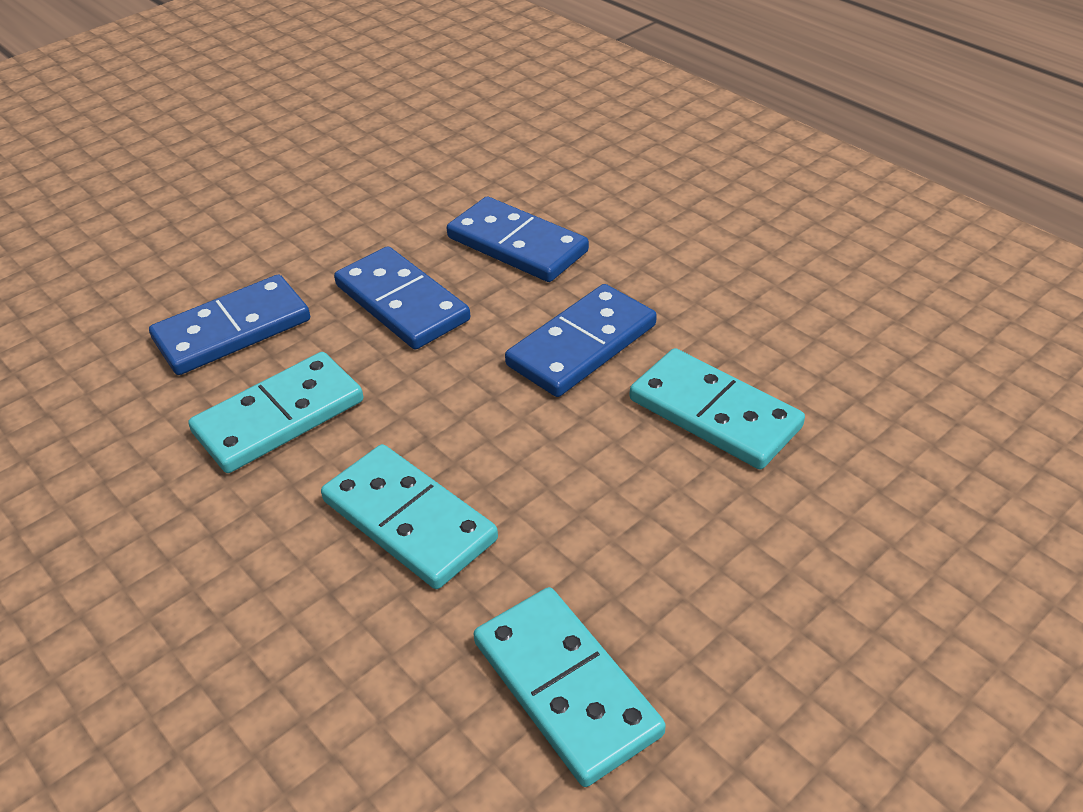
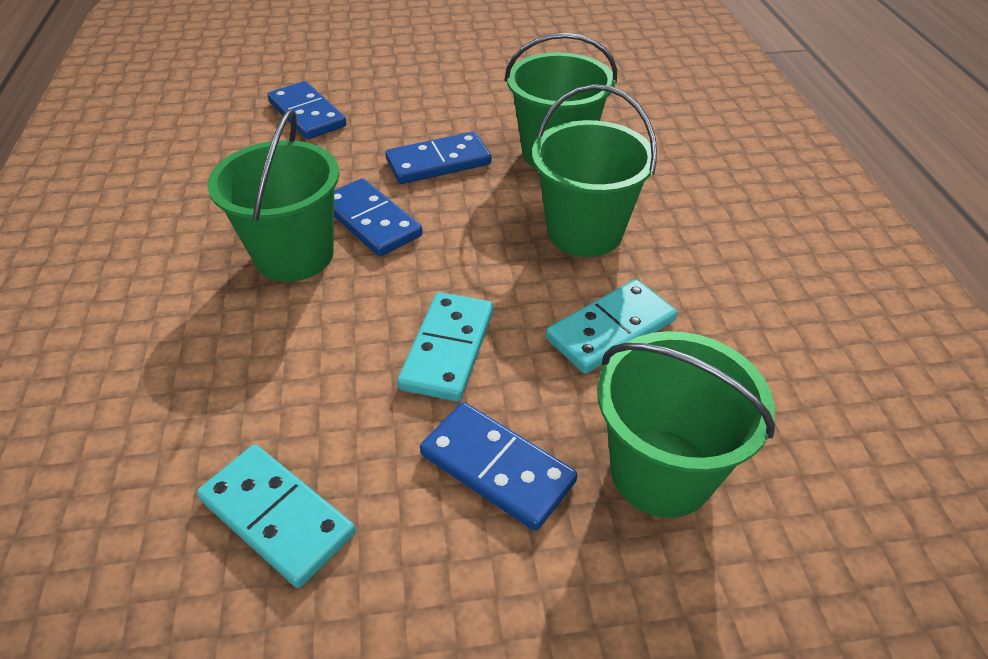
green bucket: none = 0 -> [207,109,340,282] [505,33,617,169] [532,84,657,257] [597,331,775,518] = 4
turquoise domino: [188,352,364,473] [321,444,498,589] [474,587,666,787] [630,348,805,469] = 4 -> [197,445,356,588] [397,292,493,401] [546,279,677,374] = 3

